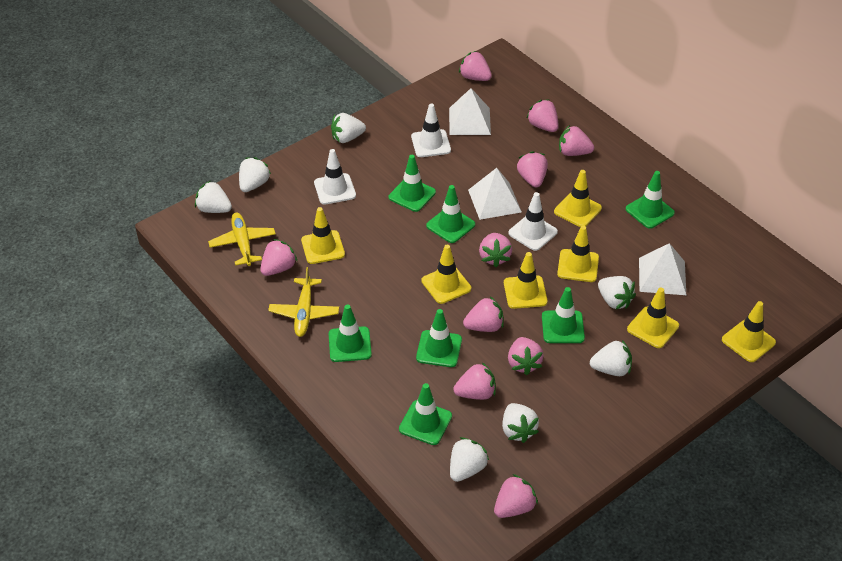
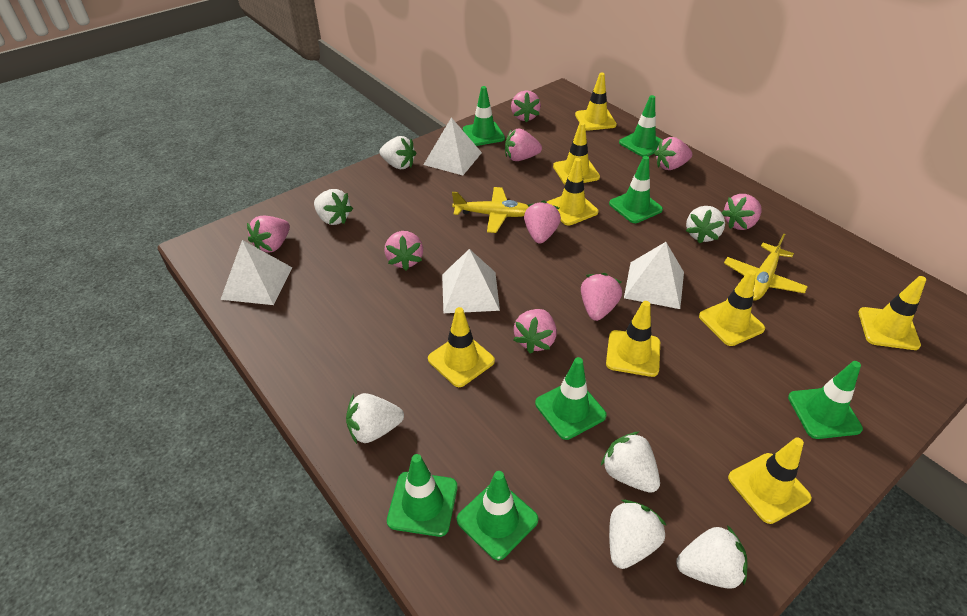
pink strawberry: [260,239,298,276] [453,362,496,400] [459,51,492,81] [463,296,504,332] [479,233,512,267] [494,474,538,518] [508,337,544,375] [517,151,548,188] [526,99,559,132] [559,125,594,156] = 10 -> [247,216,290,253] [385,231,423,270] [505,128,542,161] [511,91,541,123] [513,309,557,354] [524,200,561,244] [581,273,622,321] [654,137,692,170] [721,194,762,230] = 9
white pyramid: [449,88,491,135] [468,168,522,220] [639,243,686,295] = 3 -> [220,240,293,305] [423,118,482,175] [442,249,500,313] [624,242,684,309] = 4
white traffic cone: [314,149,356,205] [411,103,451,157] [508,192,558,251] = 3 -> none = 0
yellow traffic cone: [301,207,345,264] [421,245,471,304] [504,252,548,309] [554,170,602,227] [557,226,599,282] [627,287,679,348] [722,301,776,362] = 7 -> [428,307,495,387] [547,158,599,225] [553,122,600,184] [575,72,617,131] [606,301,660,377] [699,270,765,346] [728,437,812,524] [858,276,926,350] = 8

